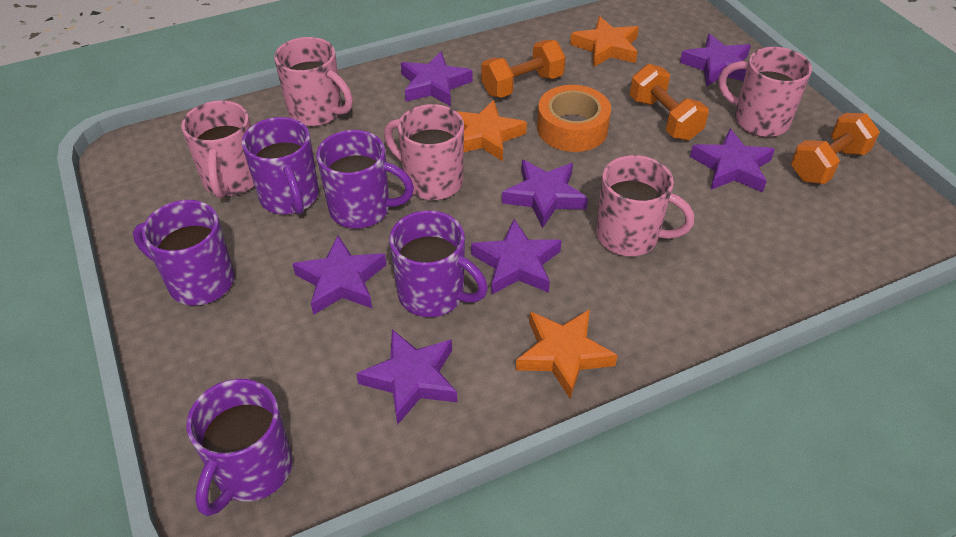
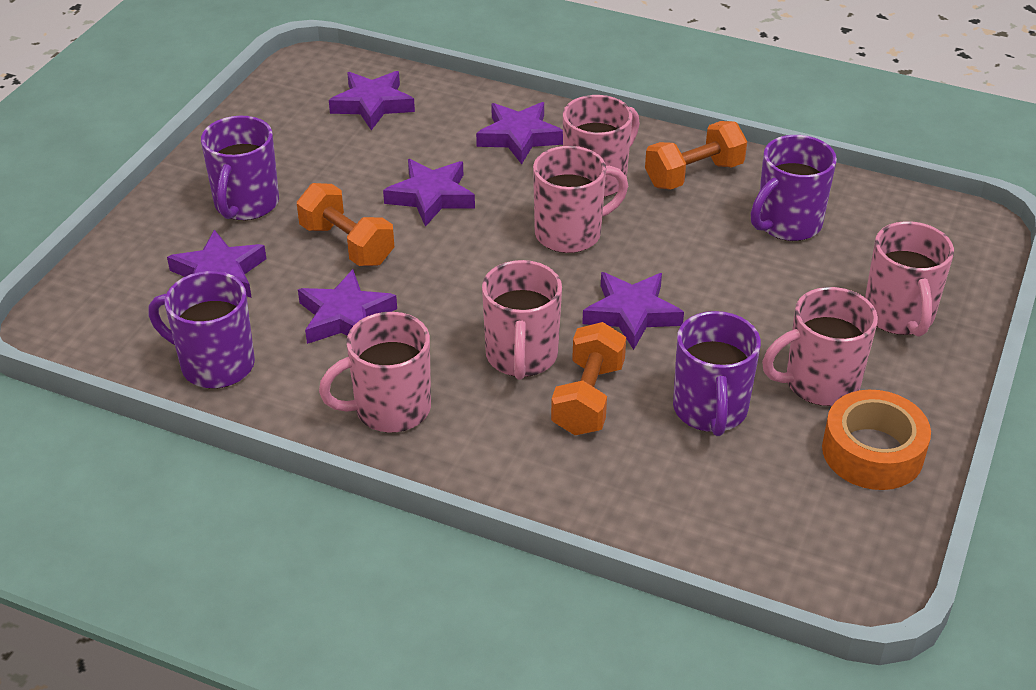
orange star: [457,100,527,161] [516,309,618,398] [570,16,639,67] = 3 -> none = 0
pink mug: [181,100,254,198] [274,37,353,126] [384,104,464,201] [596,155,694,256] [718,47,812,137] = 5 -> [319,312,431,433] [482,260,562,380] [533,146,628,253] [563,95,640,197] [762,287,878,406] [865,221,954,337] = 6
purple mug: [133,200,235,305] [187,379,293,516] [242,117,319,215] [316,130,414,229] [389,210,488,317] = 5 -> [148,271,255,389] [201,116,279,220] [673,311,761,436] [751,135,837,241] = 4
purple star: [293,235,386,315] [356,329,457,425] [401,51,473,106] [471,219,562,295] [502,160,588,228] [680,34,751,87] [690,129,775,192] = 7 -> [167,230,266,298] [298,269,397,344] [329,71,415,130] [383,159,475,227] [476,102,563,164] [582,272,684,350] = 6

